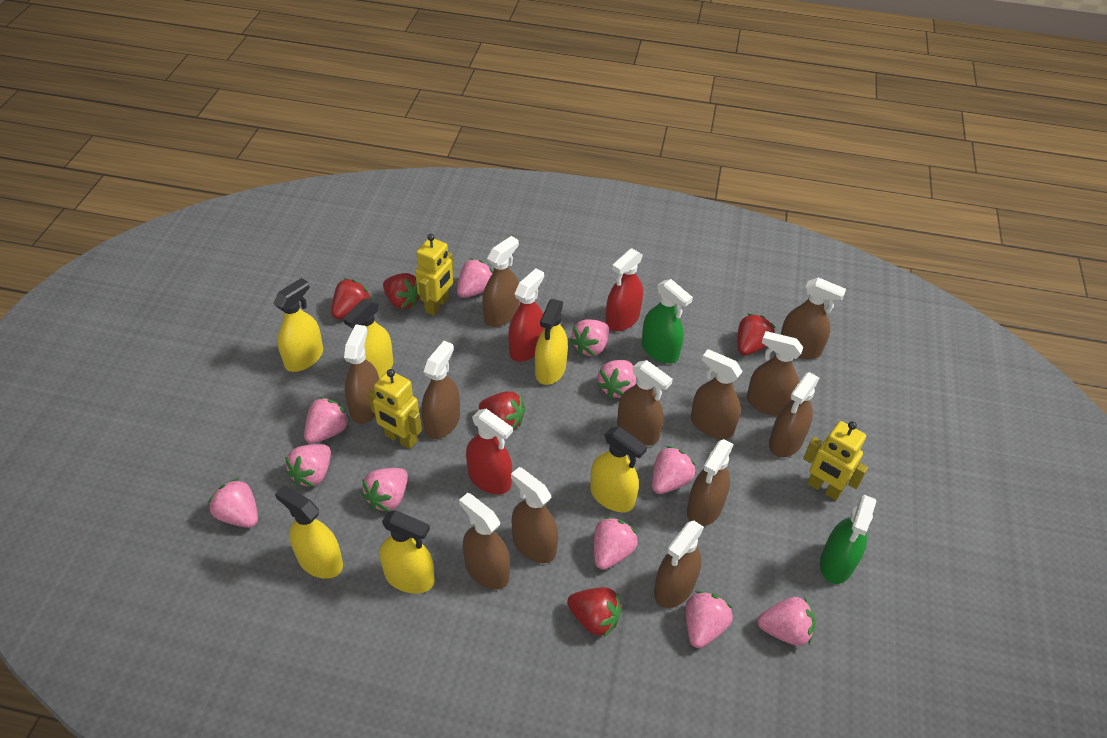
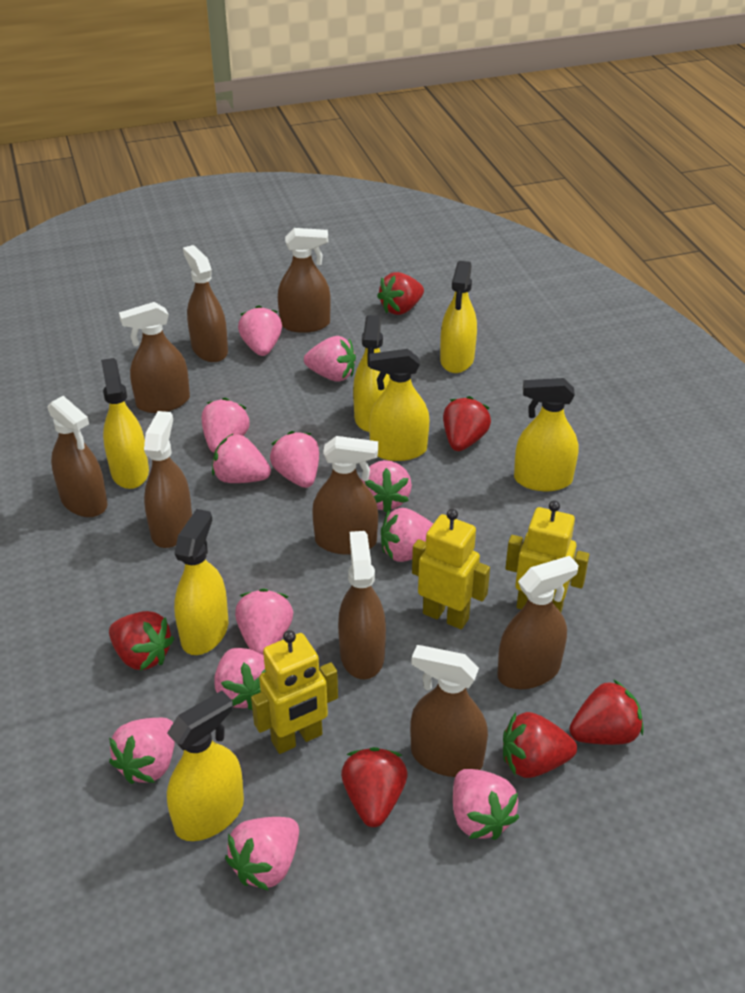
brown spray bottle: [344,324,379,424] [422,341,460,439] [459,493,510,590] [482,236,519,327] [511,467,558,563] [617,360,673,445] [654,521,704,608] [687,439,734,527] [691,349,743,439] [747,331,803,416] [769,372,820,458] [780,277,846,359] = 12 -> [48,396,108,517] [119,302,190,413] [144,411,192,548] [183,245,228,362] [278,228,331,333] [312,436,378,555] [338,531,386,679] [410,645,488,777] [497,556,579,689] = 9
green spray bottle: [642,279,693,363] [820,495,876,584] = 2 -> none = 0
pink strawberry: [209,478,258,528] [285,444,331,487] [304,397,350,444] [362,468,408,512] [457,258,493,298] [570,319,609,356] [594,517,638,570] [597,360,636,399] [652,446,696,494] [686,591,733,648] [757,597,815,646] = 11 -> [109,718,175,784] [202,398,250,453] [212,434,271,483] [215,648,266,710] [225,817,299,891] [235,588,293,655] [238,305,282,356] [270,431,319,488] [304,336,356,382] [361,460,412,513] [381,508,433,562] [453,769,519,840] = 12
red spray bottle: [466,409,513,494] [508,268,544,362] [605,248,643,331] = 3 -> none = 0
red strawberry: [331,278,372,319] [383,273,420,309] [479,391,526,429] [567,587,622,637] [737,314,776,355] = 5 -> [109,611,175,671] [341,747,407,827] [377,272,424,315] [443,396,491,451] [503,712,577,778] [569,679,644,745] = 6
yellow spray bottle: [274,278,323,372] [275,486,343,579] [343,298,393,379] [380,510,435,593] [535,299,568,385] [590,427,647,512] = 6 -> [101,358,149,489] [167,691,244,841] [174,509,228,655] [353,315,390,432] [369,349,430,461] [440,261,477,373] [514,378,578,491] = 7

